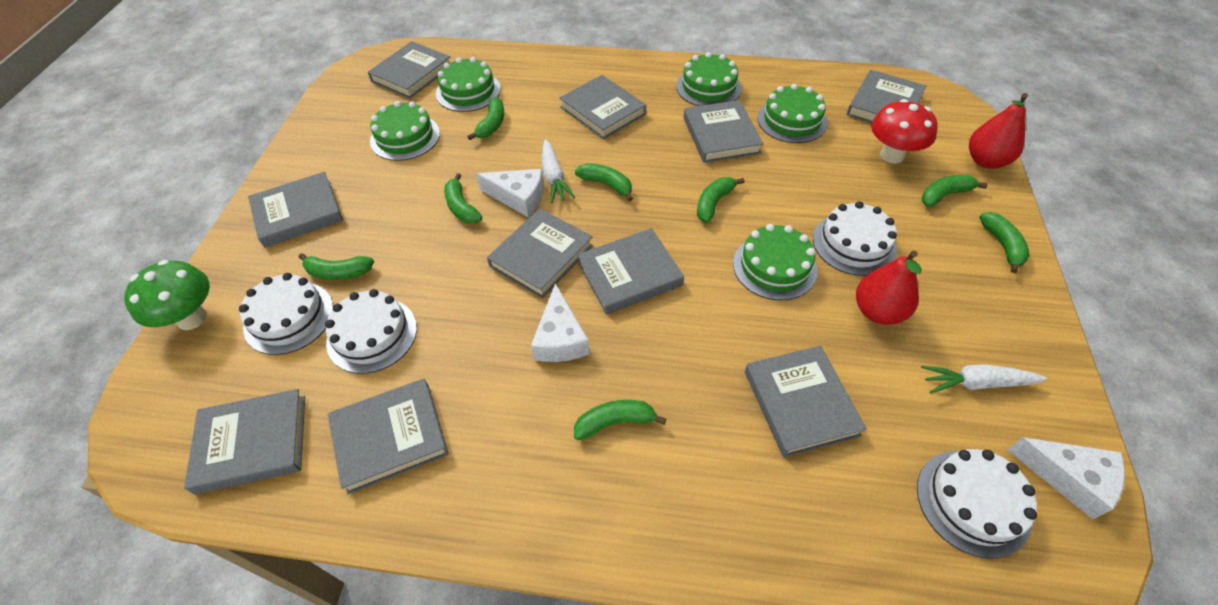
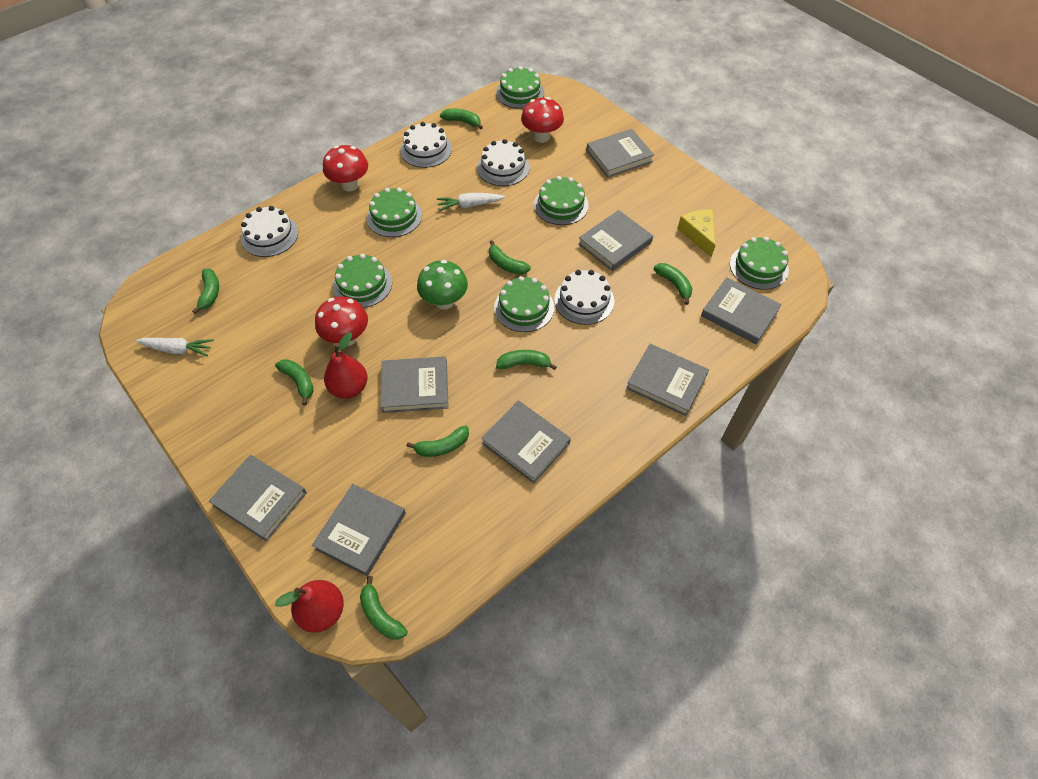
green cake: [370,101,440,161] [436,57,501,112] [676,52,742,106] [733,224,818,300] [757,84,827,143] = 5 -> [333,253,392,308] [367,188,422,237] [494,276,554,332] [496,66,545,109] [534,176,589,225] [730,237,789,290] = 6
grey book: [184,389,305,494] [248,172,343,248] [328,378,449,494] [368,41,450,98] [487,208,593,298] [559,75,646,139] [577,228,684,315] [684,100,764,163] [745,346,867,457] [847,70,927,123] = 10 -> [209,455,307,541] [312,484,406,576] [380,356,449,413] [481,400,571,483] [578,210,653,271] [586,129,654,178] [626,344,709,416] [701,277,782,344] = 8
red mushroom: [871,99,938,164] = 1 -> [315,296,368,346] [323,145,368,192] [521,97,564,143] = 3
white cheese: [476,169,544,217] [531,283,590,362] [1007,437,1125,519] = 3 -> none = 0
yellow cheese: none = 0 -> [677,209,715,257] = 1

